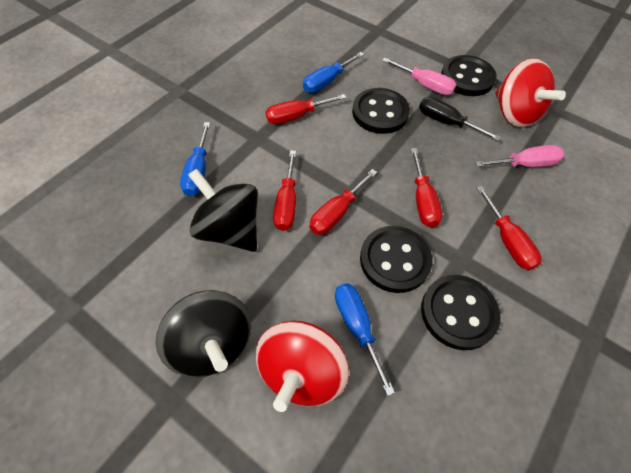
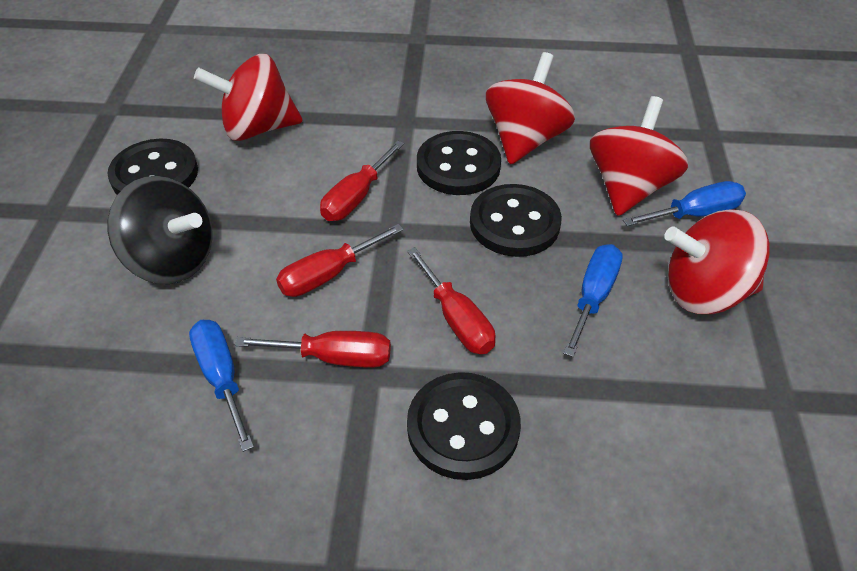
black screwdriver: [419,97,501,141] = 1 -> none = 0
black spinning top: [156,290,251,378] [188,169,258,252] = 2 -> [108,176,212,284] = 1
pink screwdriver: [382,58,457,95] [475,145,565,167] = 2 -> none = 0
red screwdriver: [265,94,346,124] [273,150,296,231] [309,169,377,235] [411,148,442,228] [476,186,542,270] = 5 -> [235,331,391,368] [276,224,404,297] [320,140,404,221] [407,247,496,354] = 4
red spinning top: [256,321,349,412] [495,58,566,127] = 2 -> [194,54,303,141] [486,52,575,164] [590,96,688,216] [664,210,770,314] = 4

